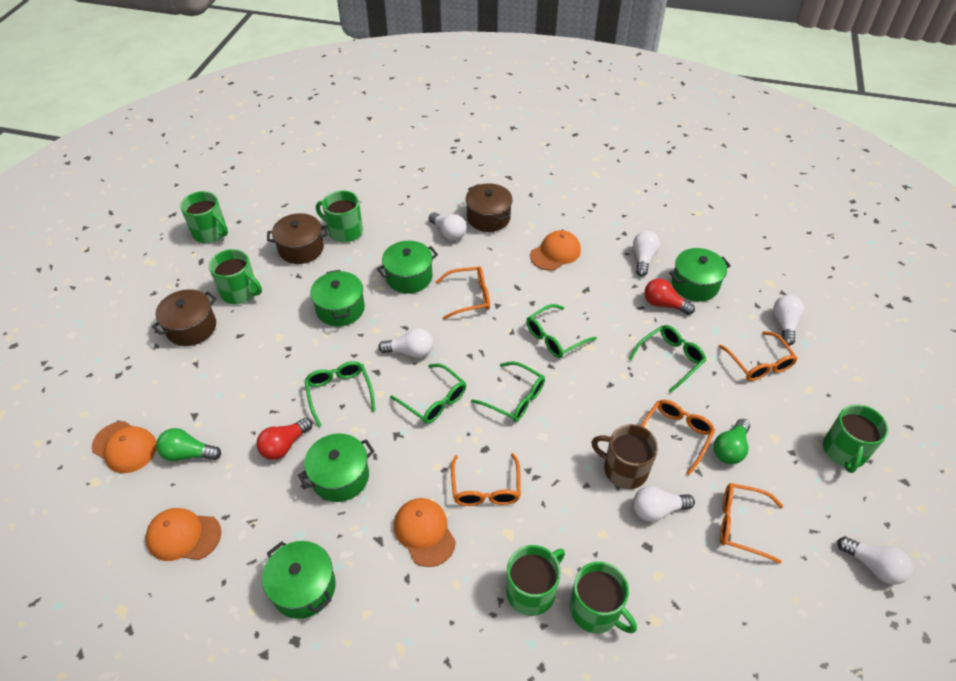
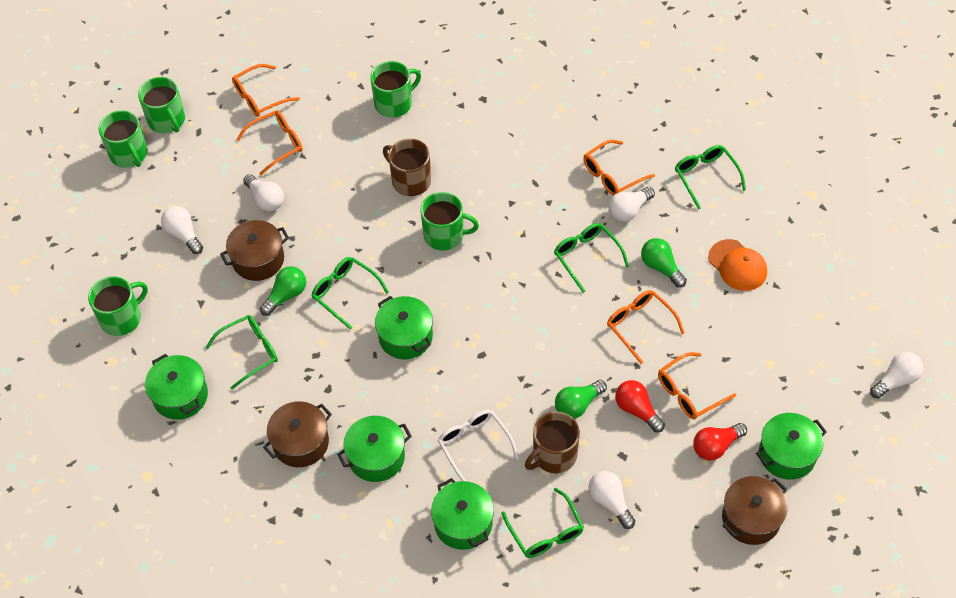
brown mug: [592,424,658,489] = 1 -> [383,139,431,196] [525,411,580,473] = 2
green light bulb: [156,428,221,461] [714,419,750,464] = 2 -> [260,266,306,316] [555,380,607,419] [641,238,687,288] = 3
green mug: [180,191,228,243] [209,249,262,304] [316,190,363,243] [506,545,565,616] [570,562,637,633] [823,404,889,473] = 6 -> [88,276,148,336] [99,111,147,168] [138,77,185,133] [370,61,421,118] [420,192,479,250] = 5
orange cap: [92,421,157,473] [146,508,221,561] [394,498,456,567] [530,230,581,271] = 4 -> [708,239,767,291] = 1
white glasses: none = 0 -> [438,410,519,481] = 1
white light bulb: [378,328,433,358] [429,212,467,240] [633,231,660,277] [633,486,695,522] [773,295,804,346] [837,536,913,585] = 6 -> [161,206,203,254] [243,174,284,211] [589,471,635,529] [609,187,655,222] [870,352,923,399] = 5

